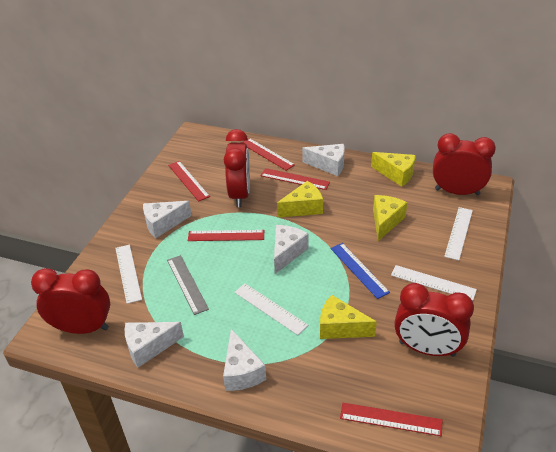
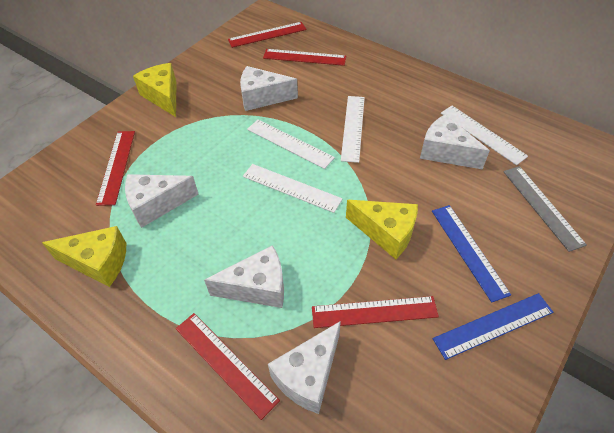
blue ruler: [330,243,390,299] = 1 -> [432,205,511,303] [433,293,553,360] = 2
red clock: [31,268,110,334] [224,129,250,207] [394,283,474,357] [433,133,496,196] = 4 -> none = 0
yellow cheese: [277,181,323,218] [320,295,377,339] [371,152,416,187] [373,195,408,241] = 4 -> [42,226,126,287] [133,63,177,117] [346,200,418,259] = 3

